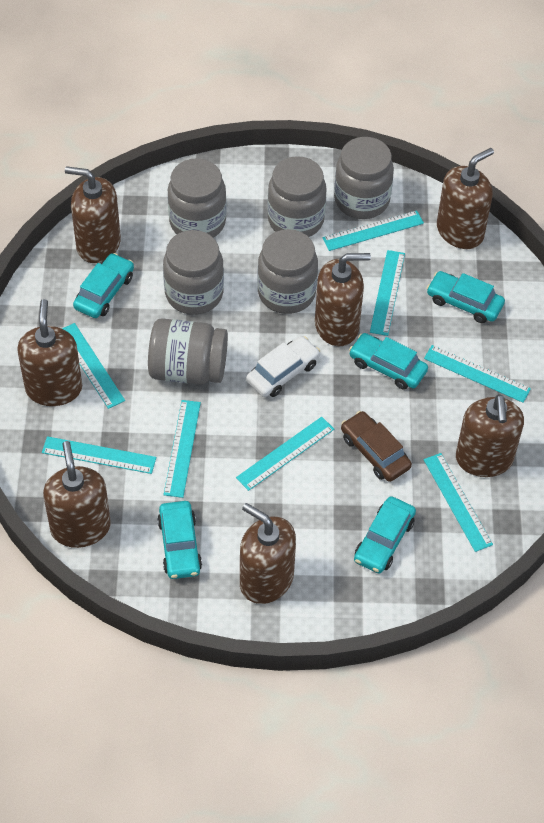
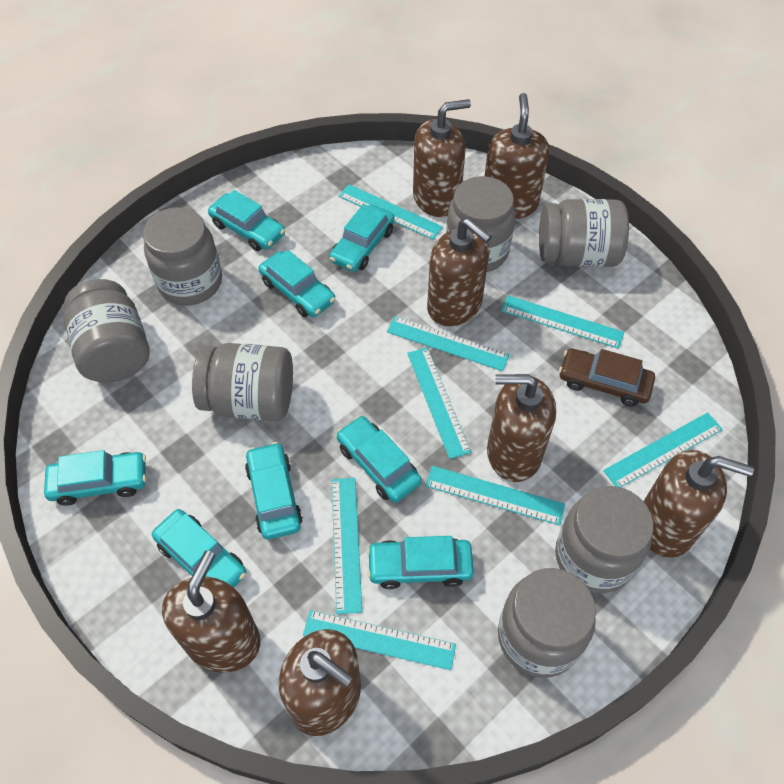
grey jar: [148,318,228,384] [163,230,224,315] [168,159,227,238] [257,229,318,314] [267,156,327,237] [334,137,394,219] = 6 -> [64,279,150,383] [143,207,222,306] [192,343,293,421] [446,176,515,272] [498,568,596,678] [539,199,629,267] [555,486,653,593] = 7
turquoise car: [73,253,134,318] [157,501,202,579] [349,333,428,390] [354,496,416,574] [427,271,505,323] = 5 -> [44,450,146,506] [152,509,246,588] [208,190,285,251] [245,442,303,540] [258,250,335,317] [329,204,395,272] [337,416,422,503] [367,536,474,589] = 8
white car: [246,336,320,397] = 1 -> none = 0

